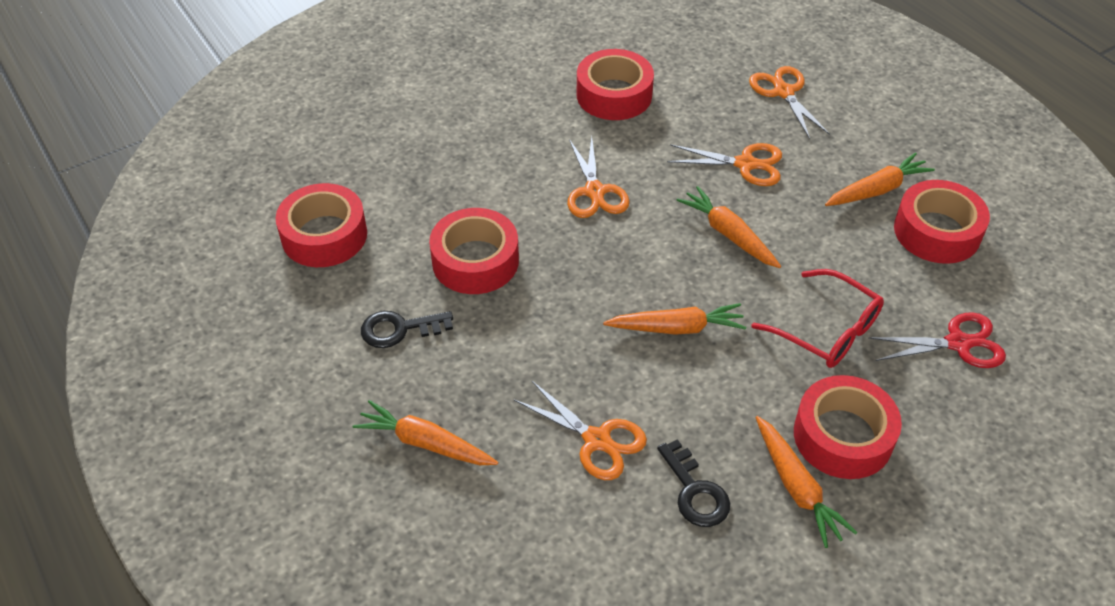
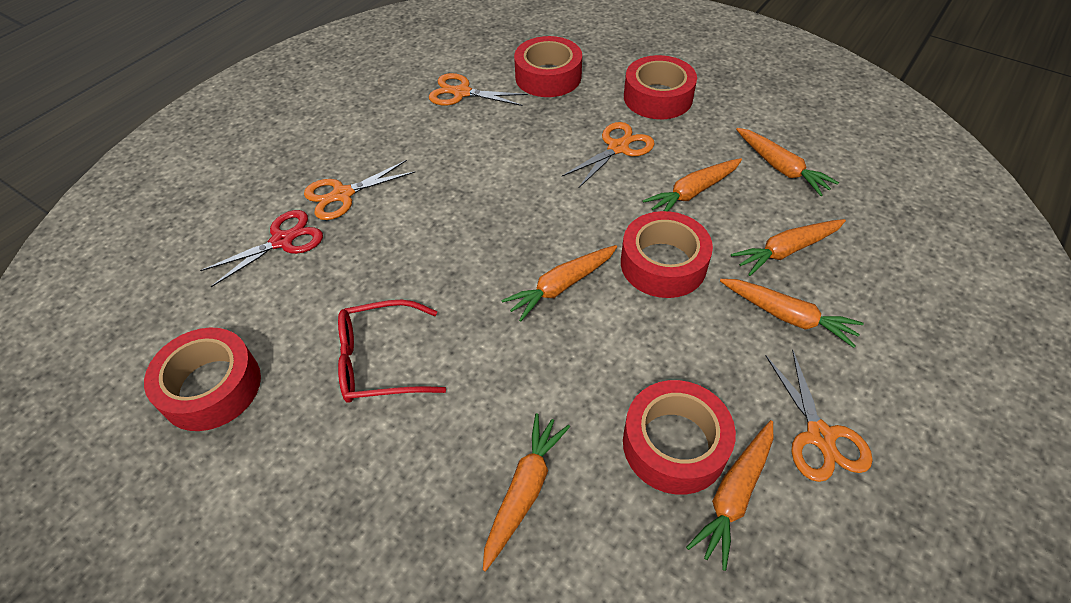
black key: [361,311,453,348] [657,439,731,527] = 2 -> none = 0
orange carrot: [353,400,498,465] [603,303,746,335] [676,186,781,268] [755,416,857,548] [825,152,935,206] = 5 -> [483,413,570,571] [501,245,617,322] [643,158,742,211] [686,420,773,571] [720,279,864,348] [731,219,846,276] [736,128,839,196] = 7

